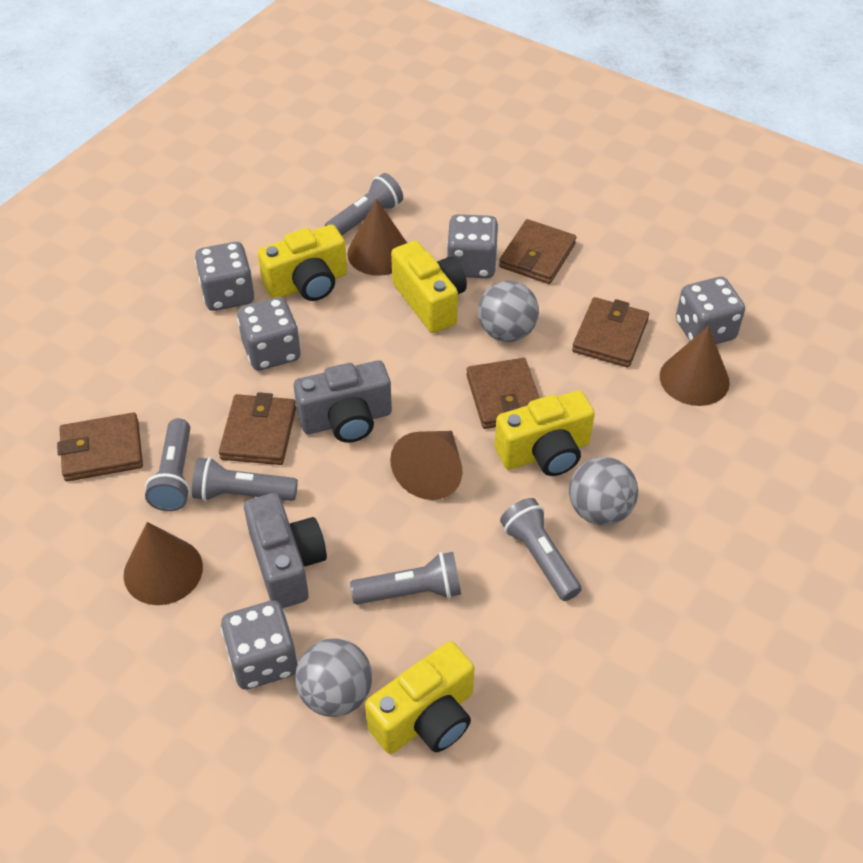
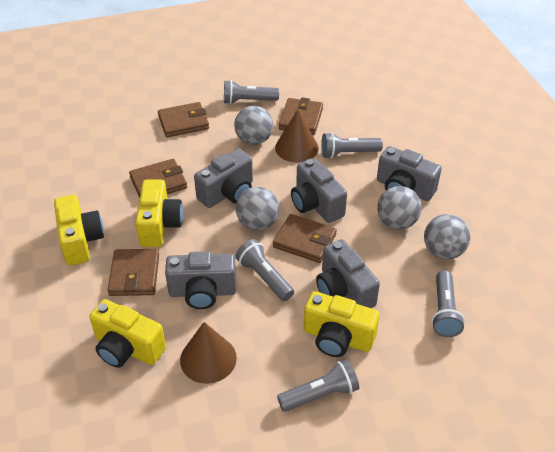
brown cone: [124,522,203,605] [347,199,407,276] [390,431,462,500] [660,326,730,406] = 4 -> [180,322,237,384] [275,110,319,163] = 2
grey ball: [295,638,372,717] [478,281,539,342] [569,457,638,525] = 3 -> [234,106,273,145] [236,187,279,230] [377,186,422,230] [424,214,470,259] = 4
grey camera: [244,493,327,608] [294,360,392,443] = 2 -> [165,251,236,309] [194,149,253,208] [291,158,347,223] [316,239,380,308] [377,146,442,201] = 5
grey dice: [195,242,254,311] [221,600,298,690] [237,297,301,370] [447,214,499,278] [676,277,745,344] = 5 -> none = 0

